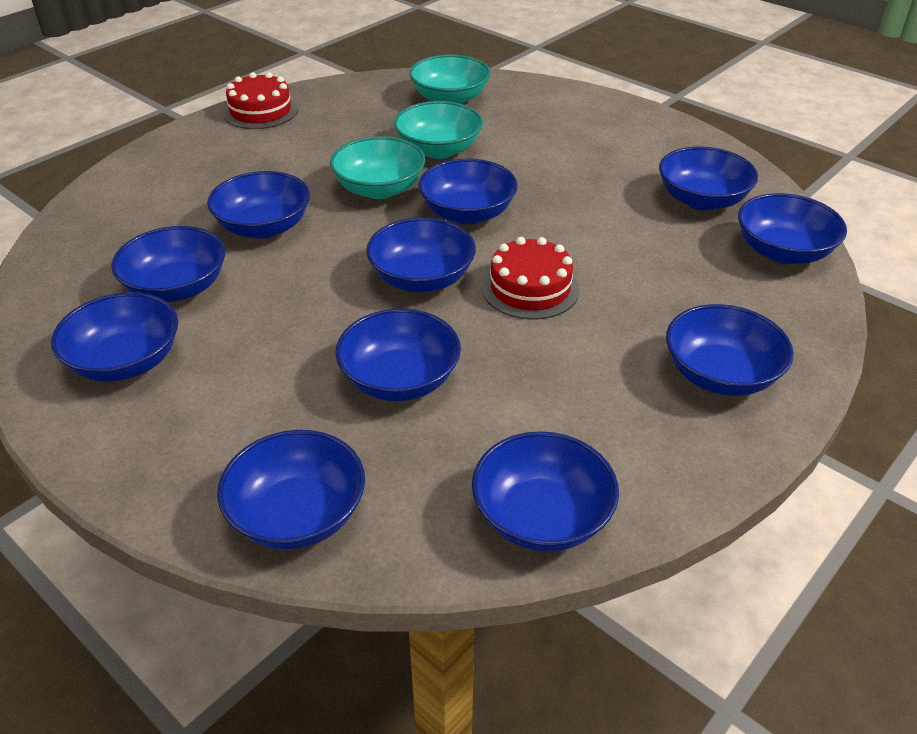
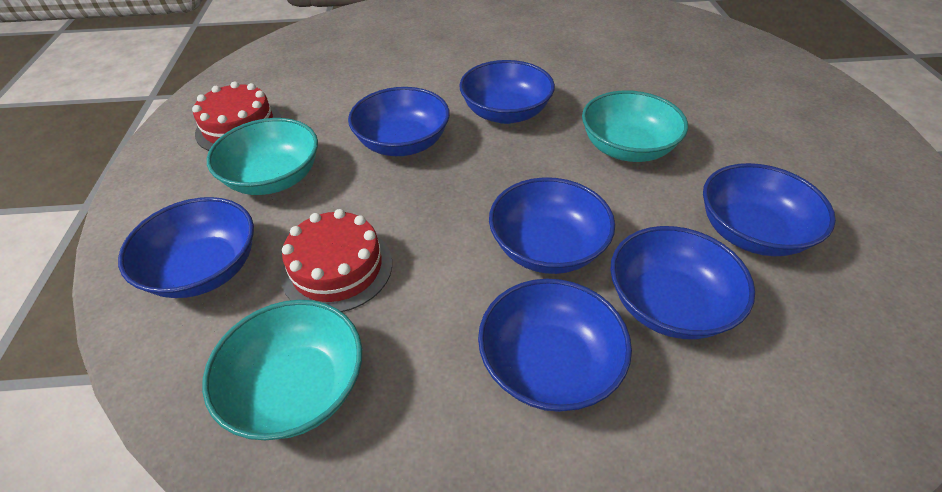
blue bowl: [51,292,178,382] [111,226,225,302] [207,171,310,239] [217,430,365,549] [335,309,461,401] [366,218,476,292] [418,159,518,224] [472,431,619,552] [659,146,758,211] [666,304,794,396] [738,193,847,264] = 11 -> [118,197,254,298] [348,87,450,156] [459,60,555,124] [478,279,632,412] [489,177,615,274] [610,226,755,339] [703,163,836,256] = 7

